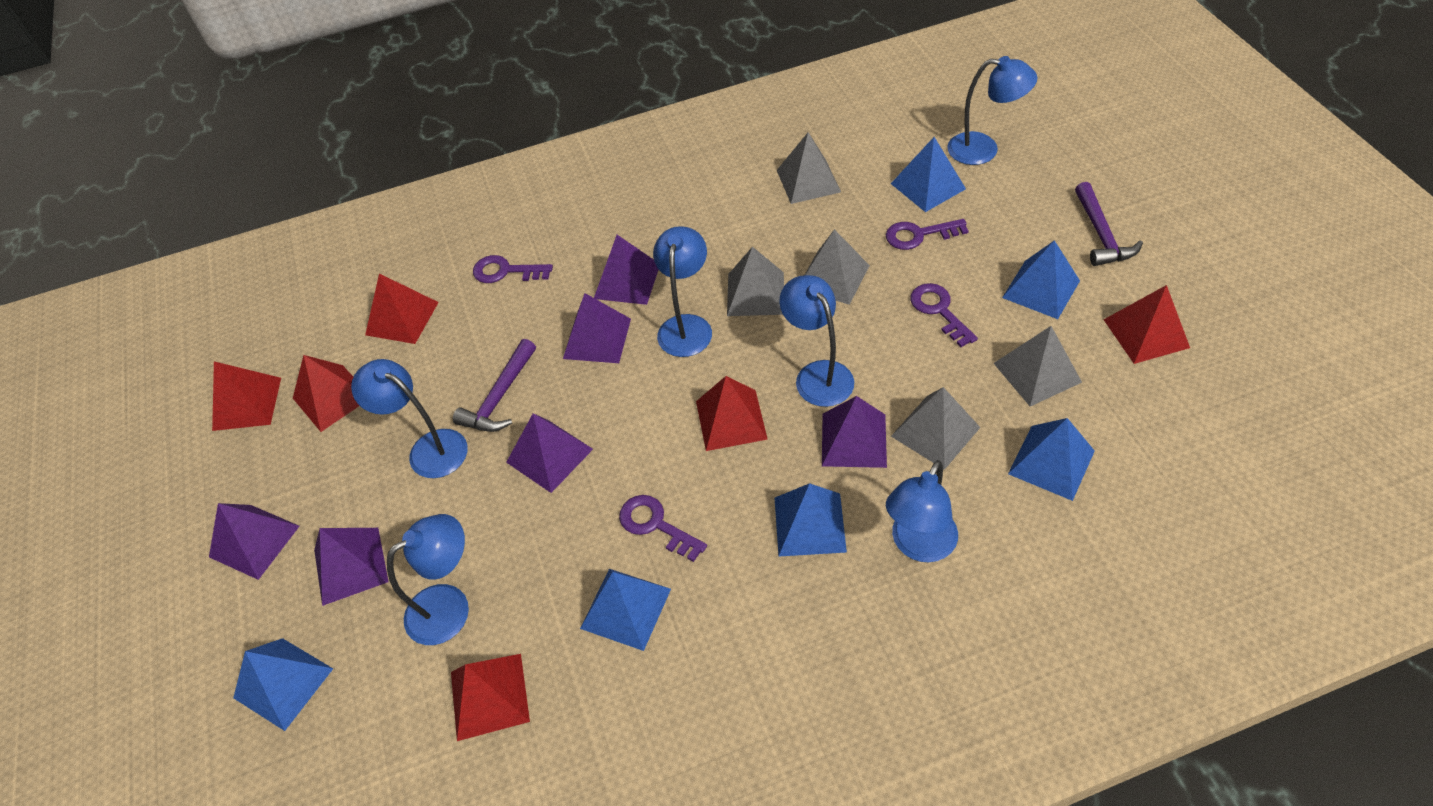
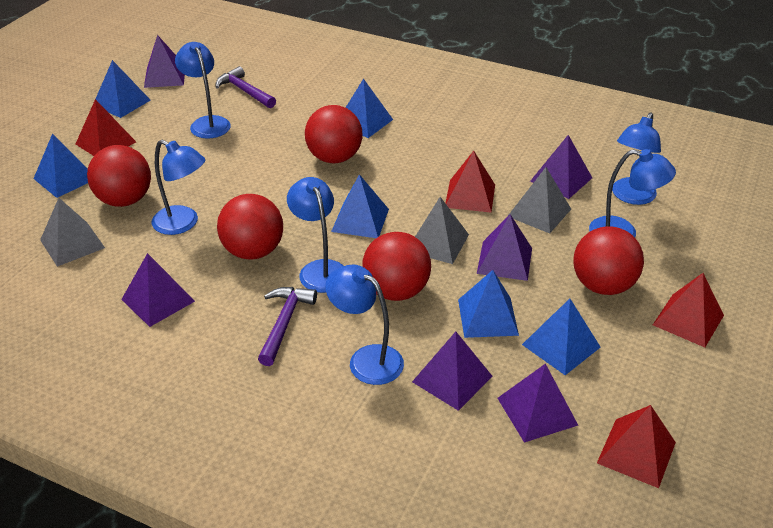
grey pyramid: [727,247,784,316] [777,132,841,204] [805,229,870,305] [891,387,981,470] [993,326,1082,407] = 5 -> [40,198,105,267] [415,197,469,264] [507,167,571,234] = 3
purple key: [473,255,553,283] [619,495,707,562] [886,219,969,250] [910,283,978,347] = 4 -> none = 0
red ball: none = 0 -> [87,145,151,207] [217,194,283,259] [305,105,362,163] [362,232,431,301] [573,226,644,295] = 5
red pyramid: [212,361,281,431] [293,355,359,432] [365,274,439,344] [451,654,530,741] [696,376,768,451] [1104,285,1190,364] = 6 -> [76,99,136,156] [446,151,495,213] [597,405,676,488] [653,273,724,347] = 4

